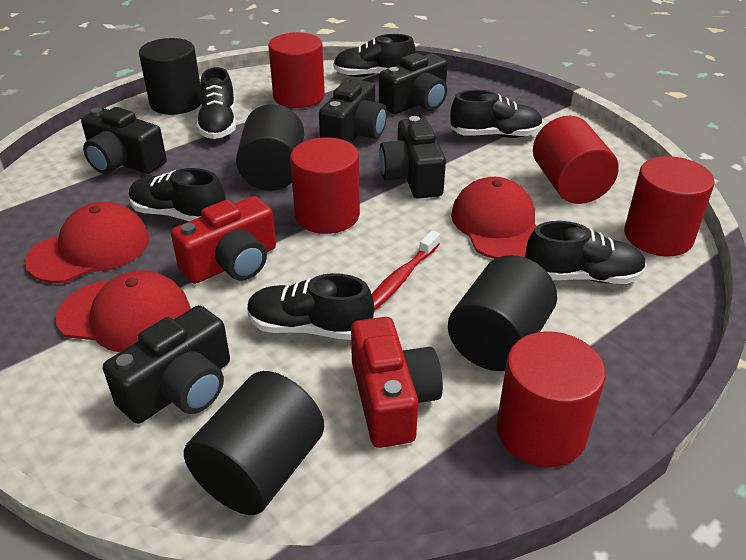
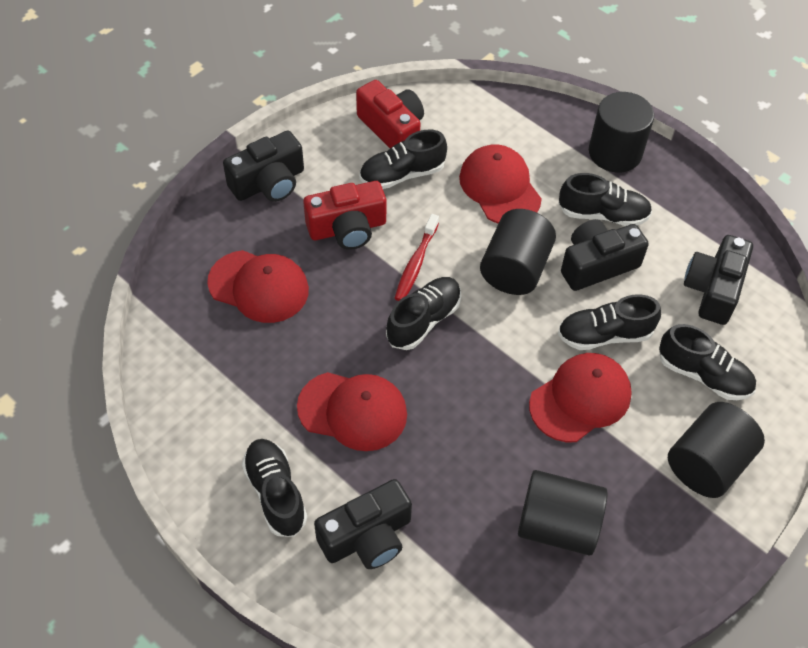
black camera: [81,107,167,174] [103,305,230,424] [319,79,387,143] [379,53,448,114] [379,116,446,199] = 5 -> [223,131,304,202] [314,479,412,569] [561,219,649,291] [684,235,753,325] = 4
red cap: [25,202,149,283] [55,271,191,353] [451,177,536,259] = 3 -> [207,250,309,323] [297,372,407,451] [459,144,542,224] [529,353,632,442] = 4
red cylinder: [269,32,325,108] [290,137,360,234] [497,332,606,467] [533,116,619,204] [624,156,715,256] = 5 -> none = 0

